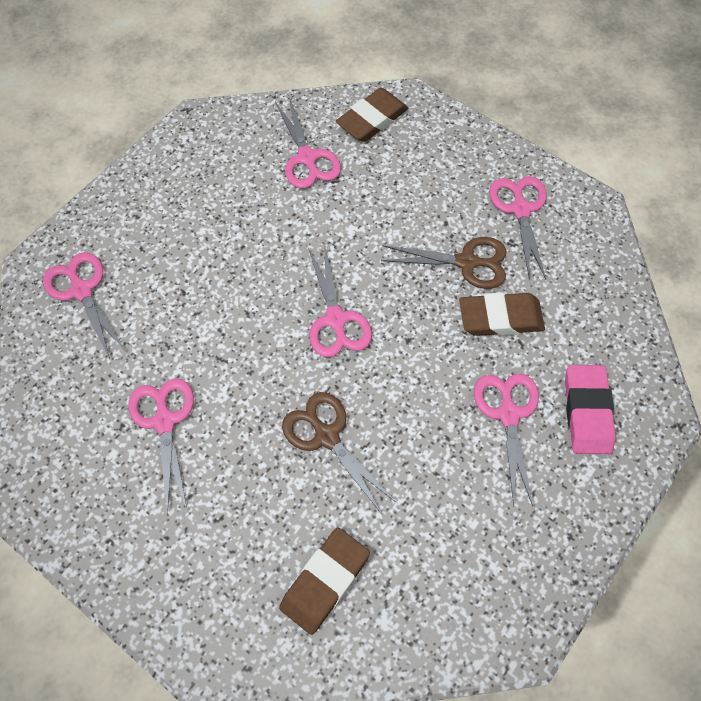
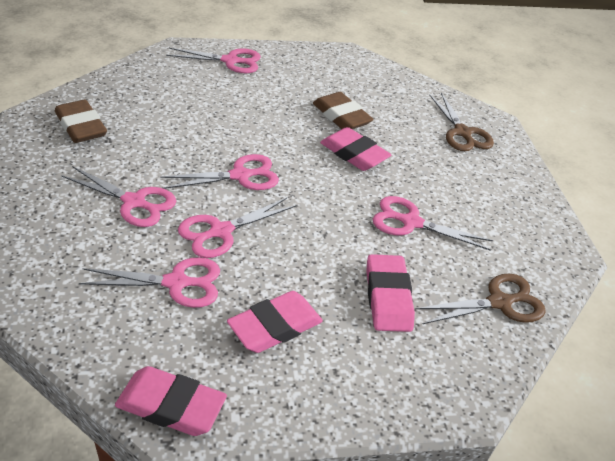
brown eraser: [279,528,370,635] [336,88,408,142] [459,293,545,336] = 3 -> [55,100,107,143] [313,92,374,129] = 2
pink eraser: [565,365,616,454] = 1 -> [115,366,227,436] [227,291,323,353] [320,127,391,171] [366,254,415,332] = 4

